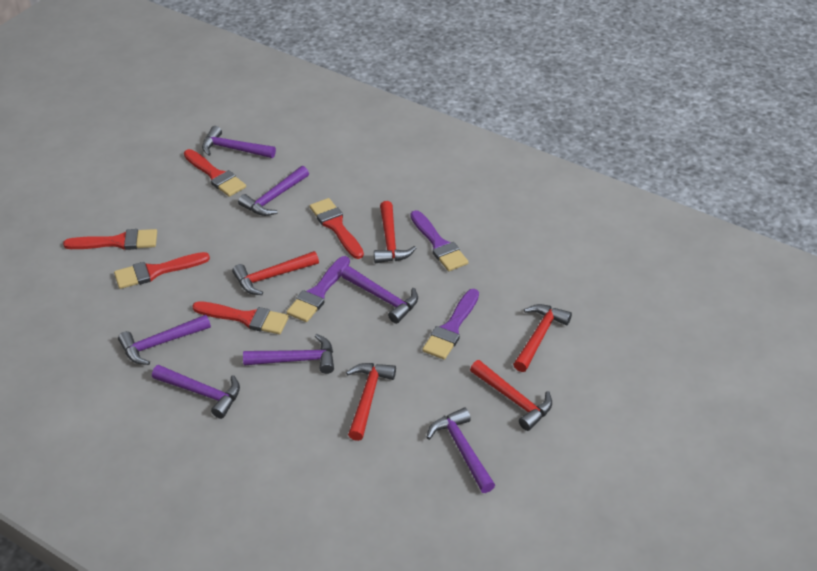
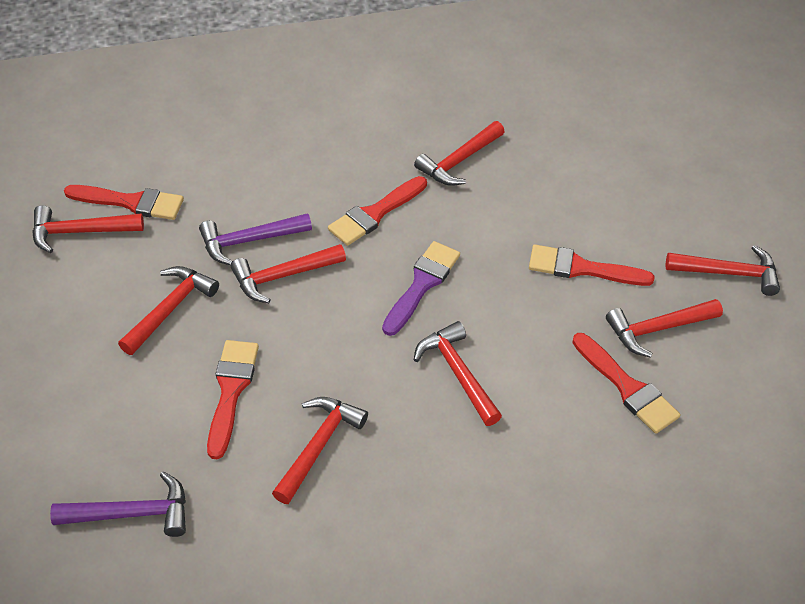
purple brush: [286,256,350,322] [410,210,469,271] [422,289,479,360] = 3 -> [382,241,460,336] = 1
purple hammer: [118,314,211,365] [152,365,240,419] [202,126,276,158] [238,166,309,216] [243,334,334,374] [341,266,418,324] [426,407,495,493] = 7 -> [50,472,186,537] [199,213,312,265] = 2
red hammer: [232,251,319,295] [346,363,396,441] [374,201,416,263] [470,360,552,431] [513,304,572,372] = 5 -> [32,205,144,253] [118,266,219,355] [231,244,346,303] [272,397,368,504] [414,121,505,186] [414,321,502,426] [606,299,723,358] [666,245,780,296] = 8

